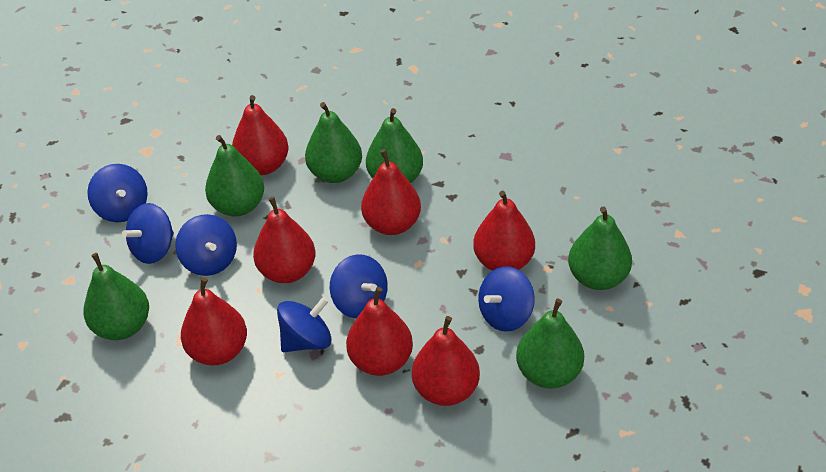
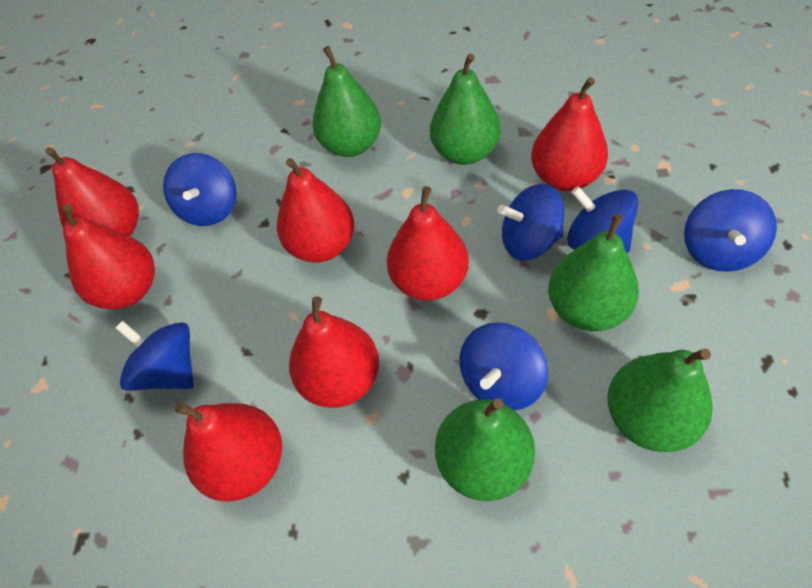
green pear: [83,253,149,340] [205,135,264,217] [305,102,362,183] [366,108,423,183] [516,298,584,389] [568,206,632,290] = 6 -> [312,46,381,157] [430,53,501,165] [435,398,535,501] [548,214,639,331] [607,348,713,452] = 5

